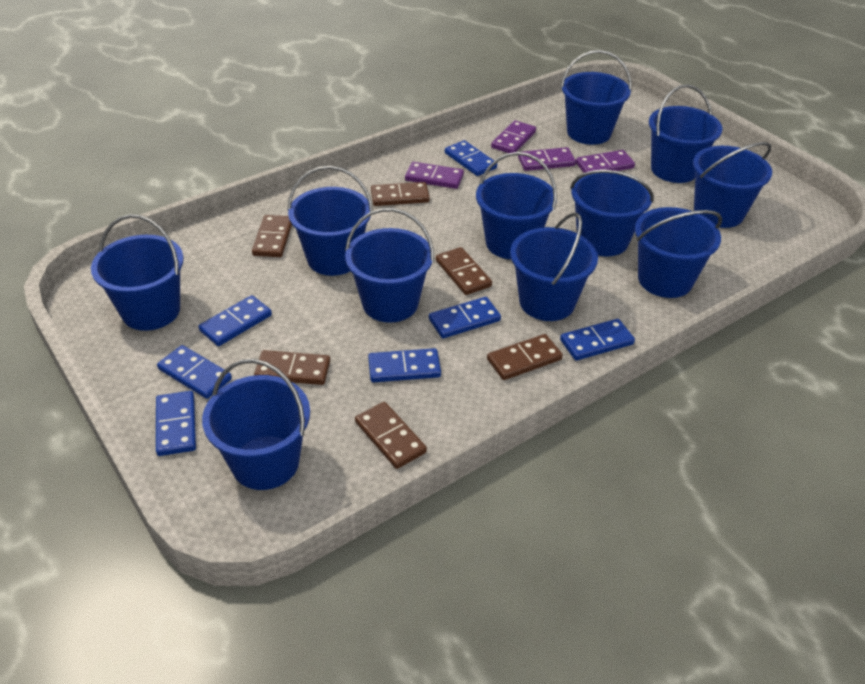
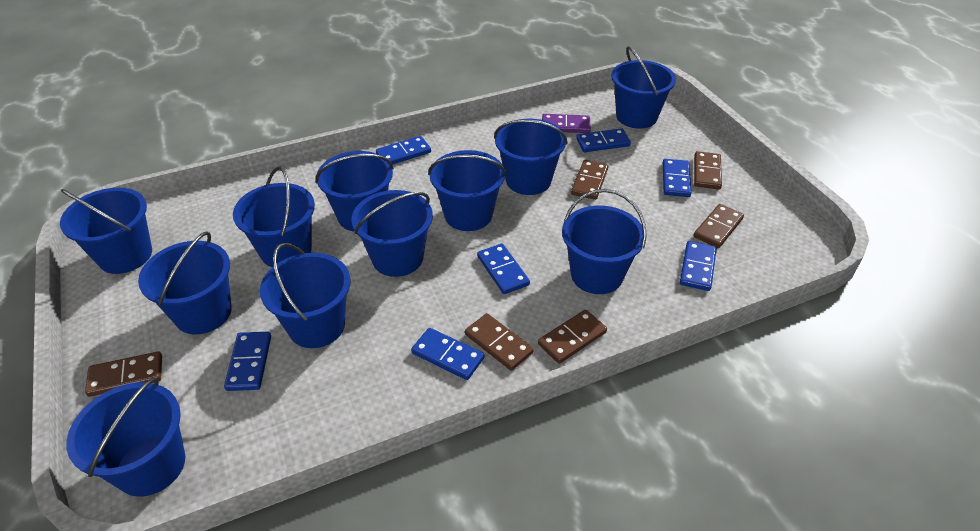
purple domino: [405,162,464,189] [491,120,536,153] [518,147,576,171] [576,150,635,173] = 4 -> [542,114,591,133] = 1

